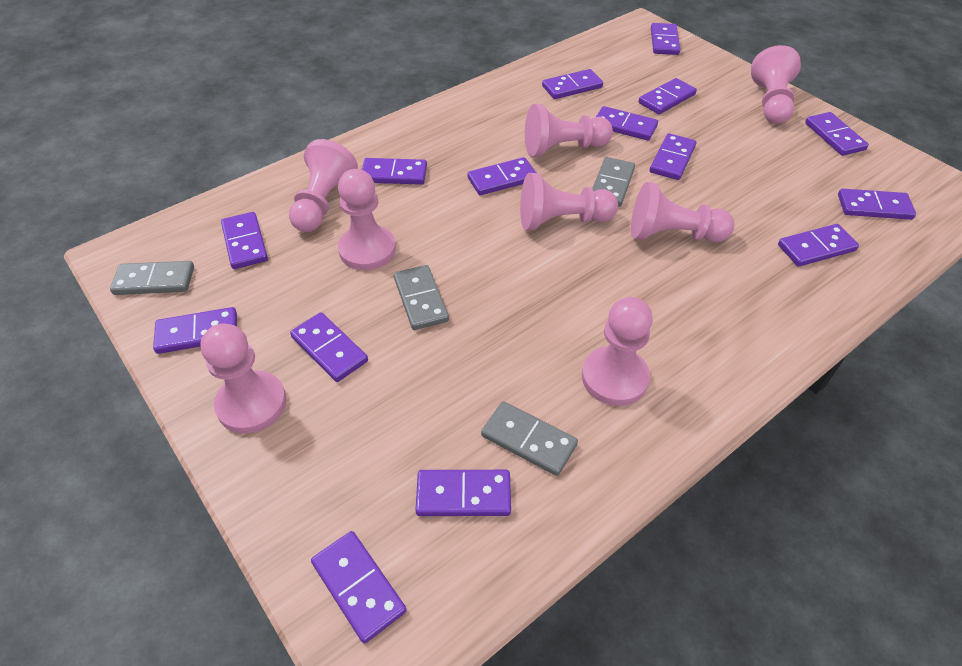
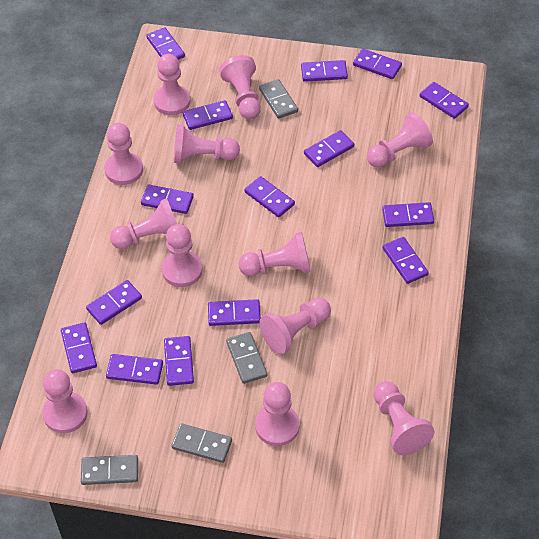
pink pawn: [200,323,286,434] [289,139,358,232] [338,169,396,270] [520,173,618,230] [525,104,613,157] [582,297,653,406] [631,182,734,242] [751,45,801,124] = 8 -> [42,369,88,433] [104,123,143,185] [110,198,177,249] [153,54,190,115] [162,224,203,287] [174,124,240,163] [219,55,261,119] [239,232,311,276] [255,382,300,446] [260,298,331,354] [367,112,433,167] [374,381,434,455] = 12

